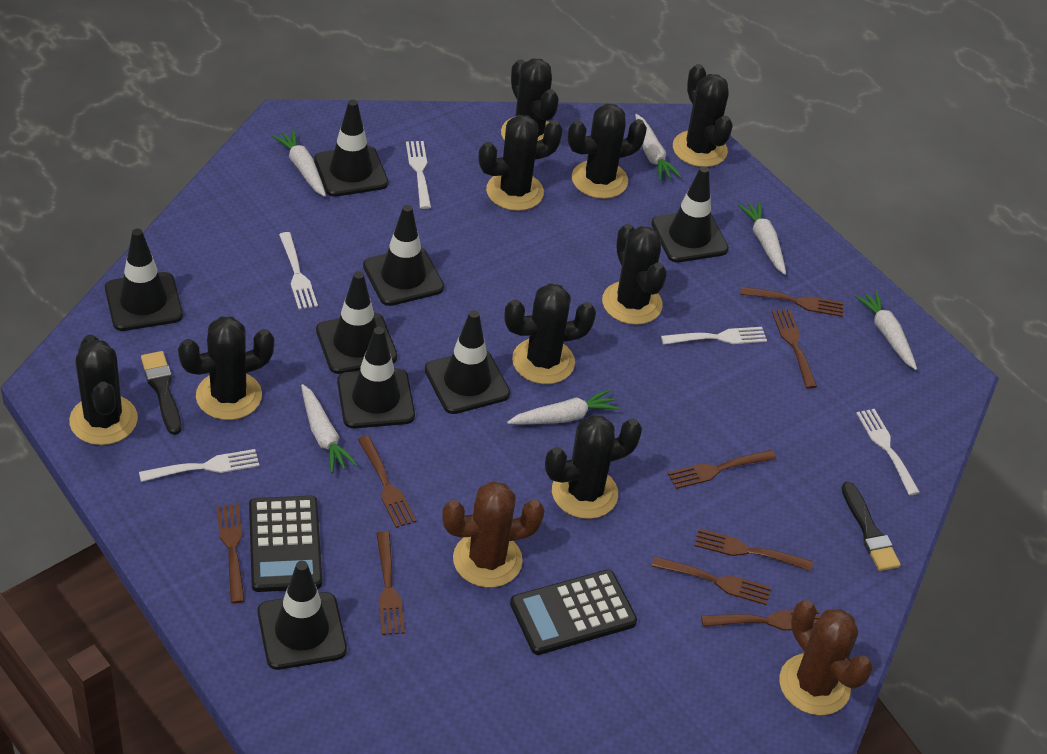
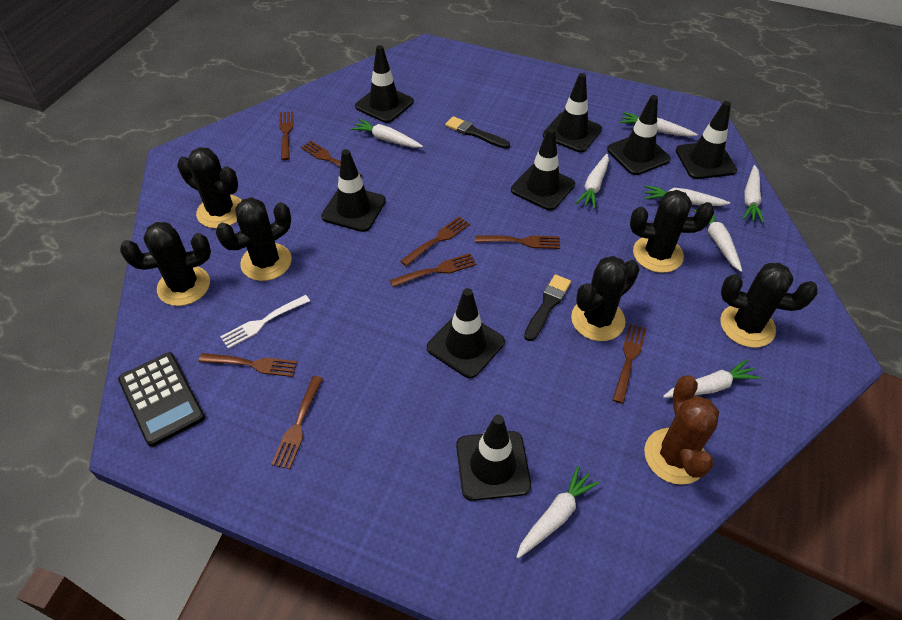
black cactus: [69,335,138,445] [178,316,274,420] [479,115,563,211] [501,58,559,141] [504,283,596,384] [545,415,642,519] [568,104,647,199] [602,224,667,325] [673,64,733,167] = 9 -> [120,222,211,306] [177,147,242,228] [216,197,292,281] [571,256,640,341] [630,190,714,273] [720,263,818,348] = 6
black calculator: [249,496,322,592] [510,570,637,655] = 2 -> [118,352,205,447] = 1
brown cactus: [442,481,544,588] [779,600,873,715] = 2 -> [644,375,719,485] = 1
brown fork: [217,503,245,603] [358,435,416,528] [376,531,405,635] [652,556,771,605] [668,450,777,489] [695,529,813,571] [701,610,820,630] [740,286,844,317] [772,309,817,389] = 9 -> [199,353,297,377] [271,376,323,469] [279,111,293,160] [301,141,362,177] [390,253,476,287] [400,216,470,266] [475,235,560,249] [613,324,647,404] = 8
white carrot: [272,129,326,197] [301,384,358,473] [507,389,620,425] [635,114,682,181] [738,201,786,275] [855,291,917,370] = 6 -> [351,119,423,148] [516,466,599,558] [576,154,609,209] [620,112,698,137] [644,185,730,206] [663,359,761,398] [693,209,742,272] [743,165,764,223] = 8
white fork: [139,449,259,482] [279,232,318,309] [406,141,431,209] [661,327,767,345] [856,409,920,495] = 5 -> [220,295,310,349] = 1

